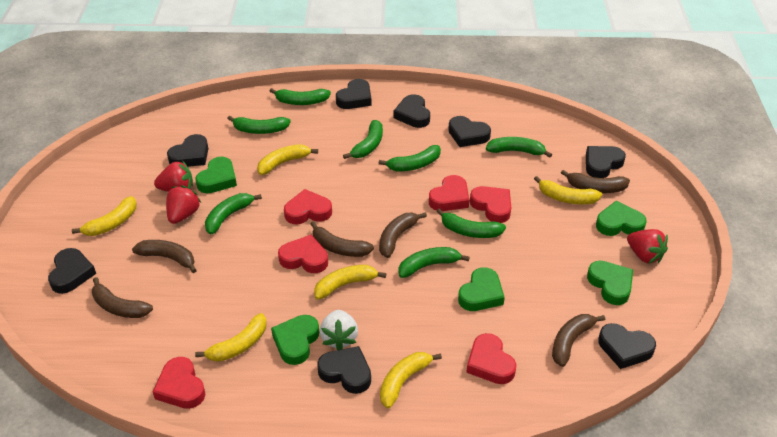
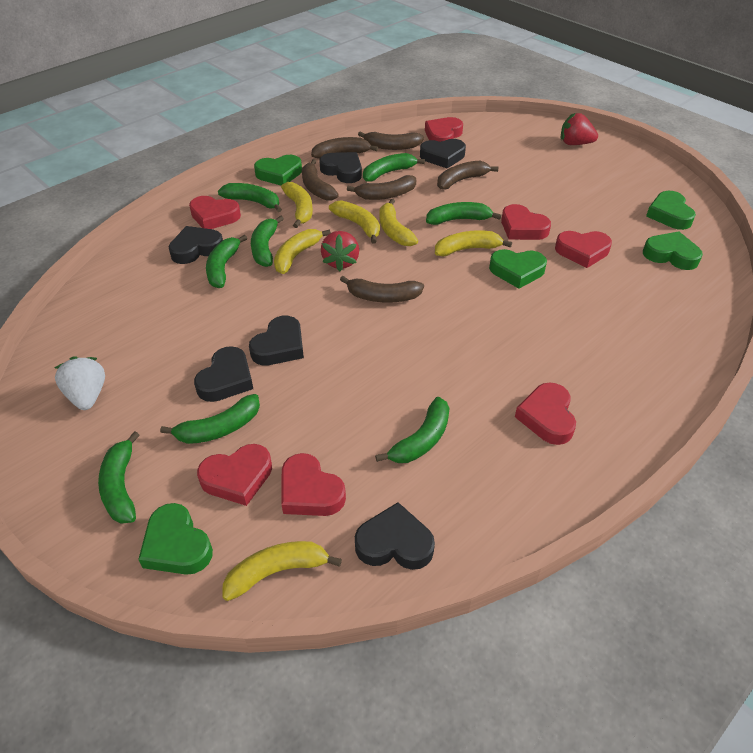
black heart: [48,248,96,294] [167,134,208,167] [317,346,371,394] [336,79,371,109] [394,94,430,128] [448,116,491,147] [586,146,626,178] [598,323,656,369] = 8 -> [168,226,223,264] [194,346,253,402] [249,316,304,365] [319,152,362,183] [355,502,435,570] [420,139,466,169] = 6
red heart: [153,357,206,409] [278,235,328,273] [284,189,332,224] [429,175,469,211] [466,333,516,384] [470,186,511,223] = 6 -> [189,196,241,229] [197,444,272,506] [282,453,346,516] [425,117,463,142] [501,204,551,240] [515,382,576,445] [555,231,612,268] = 7
red strawberry: [154,161,193,192] [166,186,201,224] [627,229,668,263] = 3 -> [321,231,359,271] [561,113,598,145] = 2

